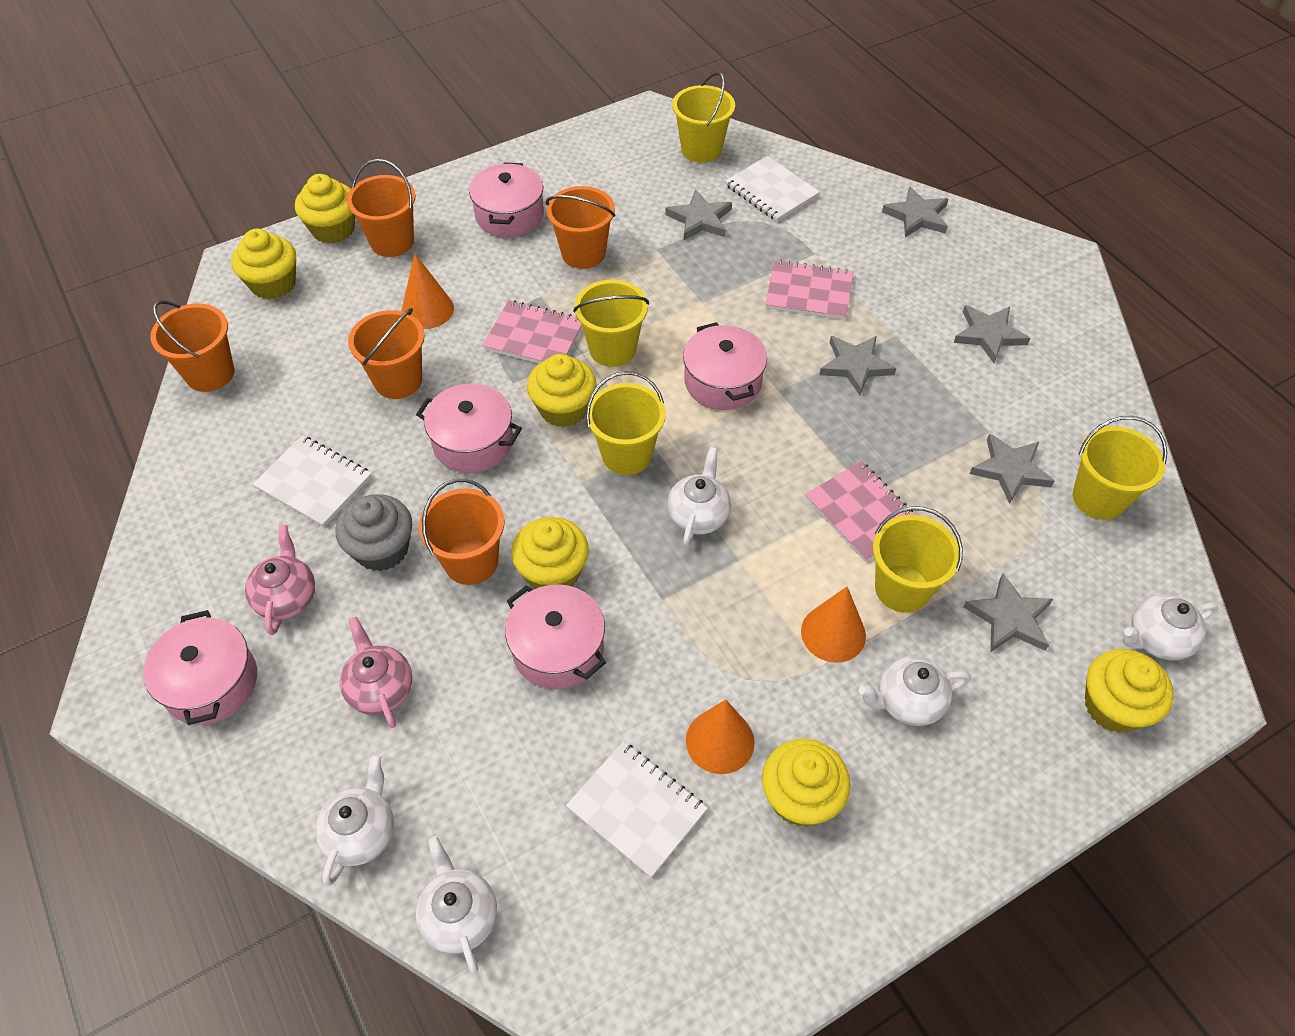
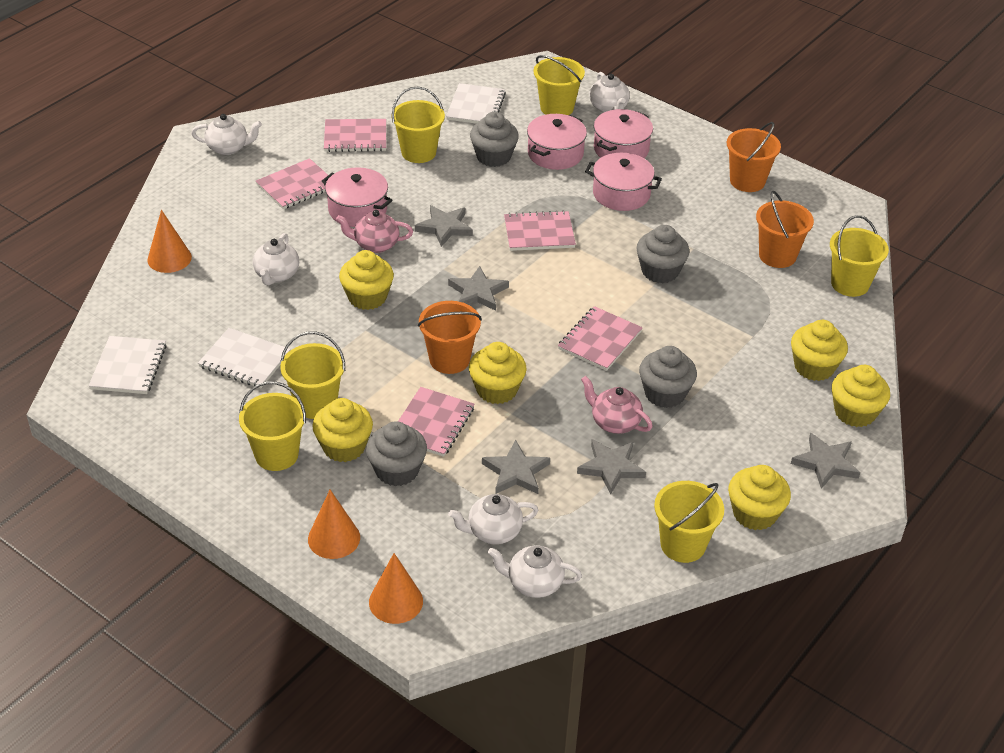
grey cupcake: [335,494,412,571] = 1 -> [366,421,427,486] [470,112,519,167] [637,225,690,283] [639,346,697,408] = 4
grey star: [665,189,732,240] [819,336,896,395] [882,186,948,237] [954,305,1030,363] [963,573,1053,652] [969,433,1054,504] = 6 -> [415,205,473,247] [448,266,509,311] [482,440,550,494] [577,439,646,494] [791,433,860,489] = 5
orange bucket: [150,301,235,392] [347,159,416,257] [348,308,425,399] [419,479,504,585] [546,186,615,269] = 5 -> [418,301,482,374] [727,122,781,192] [756,191,814,268] = 3
pink notebook: [482,300,582,364] [765,260,853,320] [805,461,915,562] = 3 -> [256,158,328,209] [324,119,386,152] [398,387,474,457] [504,210,576,251] [558,306,643,371] = 5
pink pot: [143,610,257,725] [416,384,522,473] [469,162,544,237] [505,584,606,689] [683,322,767,410] = 5 -> [322,167,393,227] [527,114,587,170] [585,153,662,211] [594,109,653,158] = 4
yellow bucket: [573,280,649,367] [586,371,666,475] [672,72,735,163] [873,506,963,613] [1073,416,1167,520] = 5 -> [239,381,306,471] [280,331,345,419] [391,87,445,163] [534,55,585,115] [654,481,724,563] [830,215,889,297] = 6

